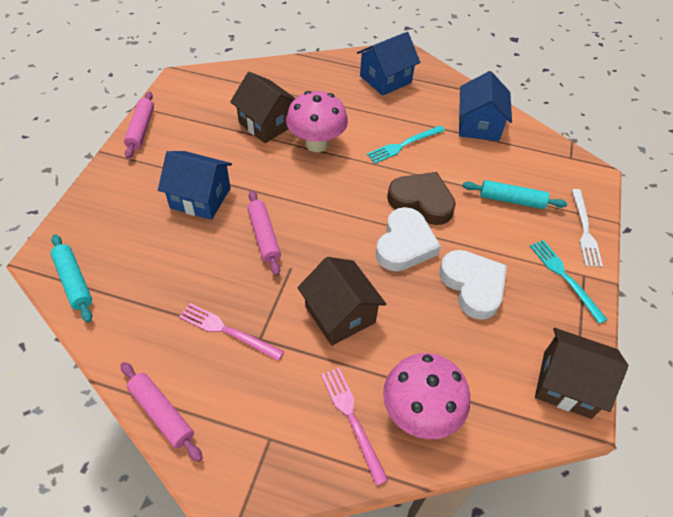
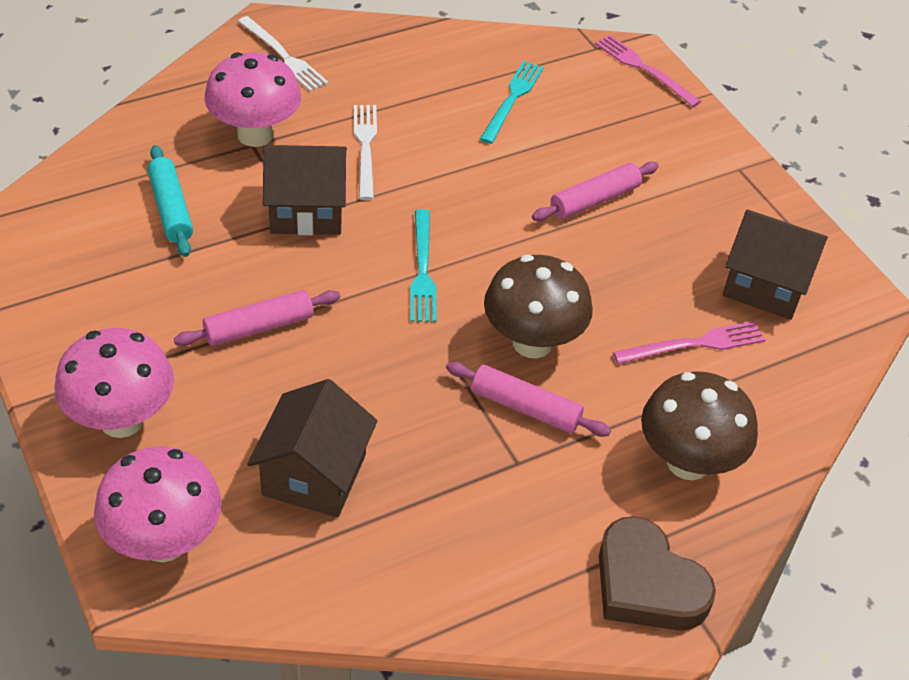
blue house: [158,151,232,220] [357,32,420,96] [459,71,512,141] = 3 -> none = 0
brown mushroom: none = 0 -> [484,255,593,358] [641,371,758,480] = 2
pink mushroom: [286,91,348,152] [383,353,470,439] = 2 -> [54,328,174,438] [94,447,222,562] [204,52,301,147] = 3
turquoise rolling pin: [51,234,92,322] [463,180,567,209] = 2 -> [148,145,193,257] = 1
white fork: [572,189,603,267] = 1 -> [238,16,328,92] [354,105,377,200] = 2
white heart: [376,207,441,271] [439,250,507,320] = 2 -> none = 0

